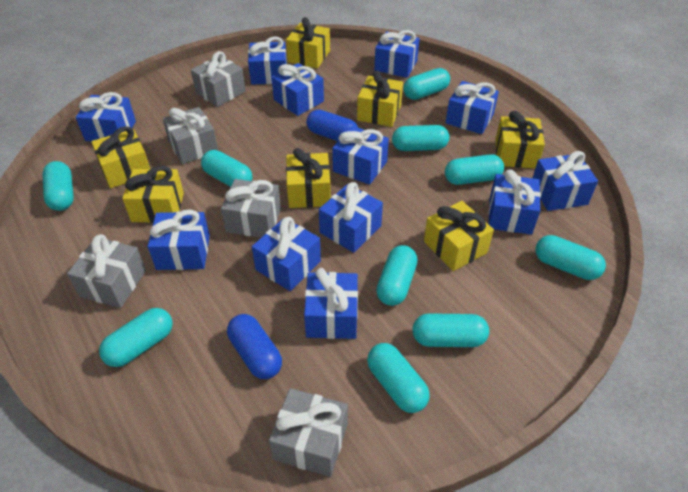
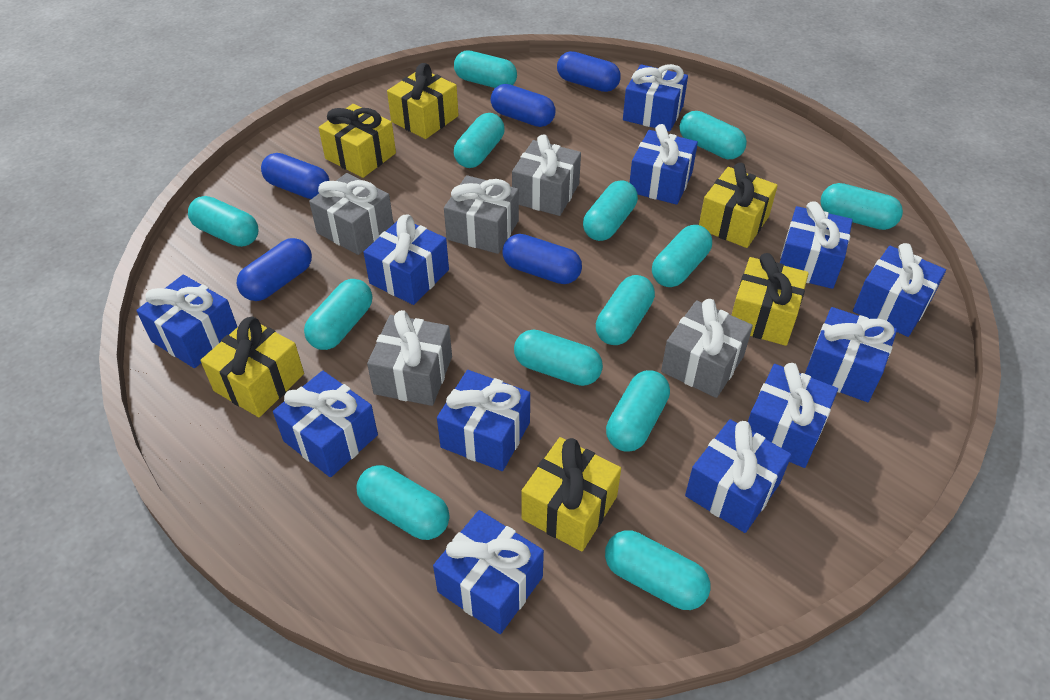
blue capsule: [227,314,282,379] [307,109,358,141] = 2 -> [237,238,312,301] [261,153,330,199] [491,84,556,127] [503,234,582,284] [557,51,621,92] = 5
turquoise capsule: [42,161,74,211] [99,308,173,367] [201,150,252,187] [367,343,430,413] [376,245,418,306] [392,125,449,151] [403,68,450,100] [412,313,489,347] [445,154,504,185] [535,235,606,280] = 10 -> [188,196,259,247] [304,279,372,350] [356,465,450,540] [454,50,517,88] [454,113,505,168] [514,330,603,386] [583,180,638,241] [596,275,655,345] [605,530,711,610] [606,370,670,452] [652,225,712,287] [679,111,747,159] [820,183,903,230] = 13
yellow gift: [91,126,150,188] [122,166,184,223] [286,17,330,69] [286,148,331,208] [357,71,403,127] [424,201,494,271] [495,111,545,168] = 7 -> [200,317,304,417] [319,104,396,178] [387,63,459,139] [521,437,621,552] [699,163,778,248] [732,253,809,346] = 6

